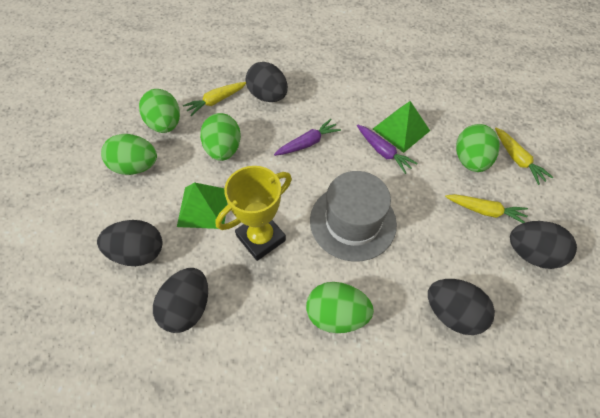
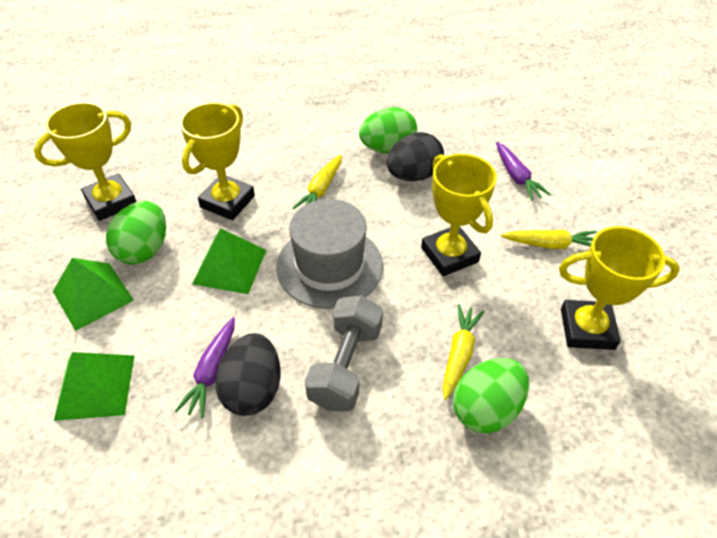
black egg: [97,220,162,266] [153,268,208,333] [246,62,288,102] [428,279,495,335] [510,221,577,269] = 5 -> [215,333,281,416] [386,132,444,181] = 2
green egg: [101,134,157,175] [139,89,180,133] [200,113,241,161] [306,282,374,333] [456,124,500,172] = 5 -> [106,201,166,265] [359,107,417,154] [453,358,529,433] = 3
green pyramid: [177,182,228,229] [373,101,430,153] = 2 -> [53,258,134,331] [54,352,135,421] [192,228,266,294] = 3
grey dumbbell: none = 0 -> [305,295,383,411] = 1
yellow trophy: [216,166,292,261] = 1 -> [34,102,137,221] [180,102,255,220] [421,154,497,276] [559,226,680,350] = 4

